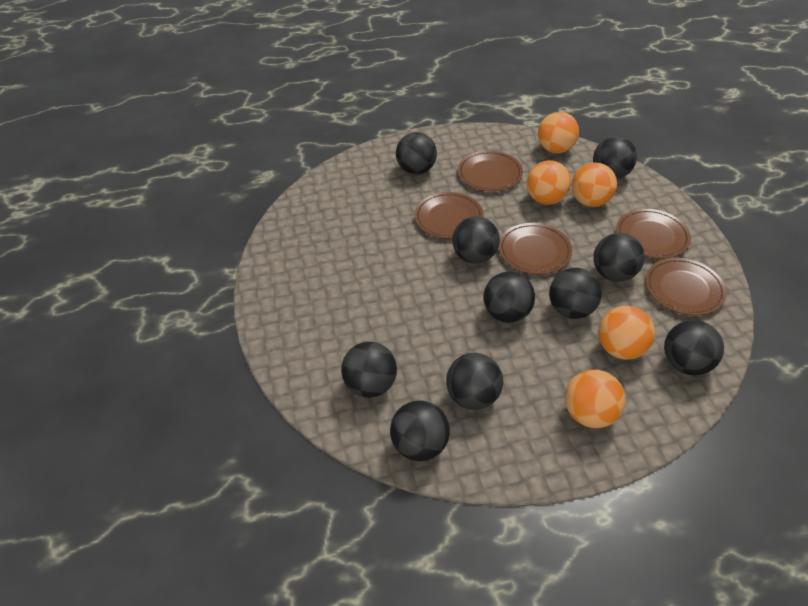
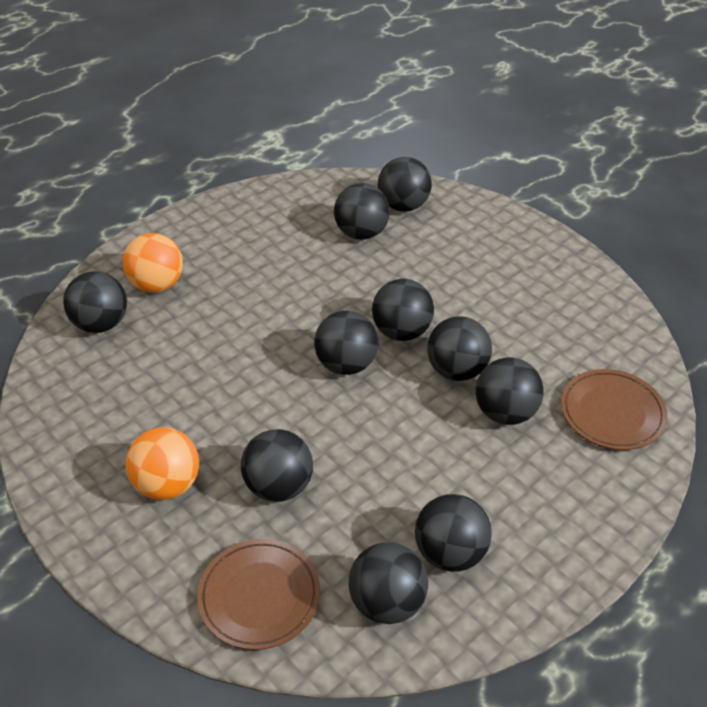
brown plate: [415,192,484,239] [458,151,523,191] [499,223,572,274] [616,209,691,259] [645,258,727,315] = 5 -> [197,539,320,650] [561,369,668,450] = 2
orange ball: [527,160,571,205] [538,112,579,153] [565,370,626,428] [572,163,617,207] [598,306,655,360] = 5 -> [123,233,183,292] [126,427,199,500] = 2

